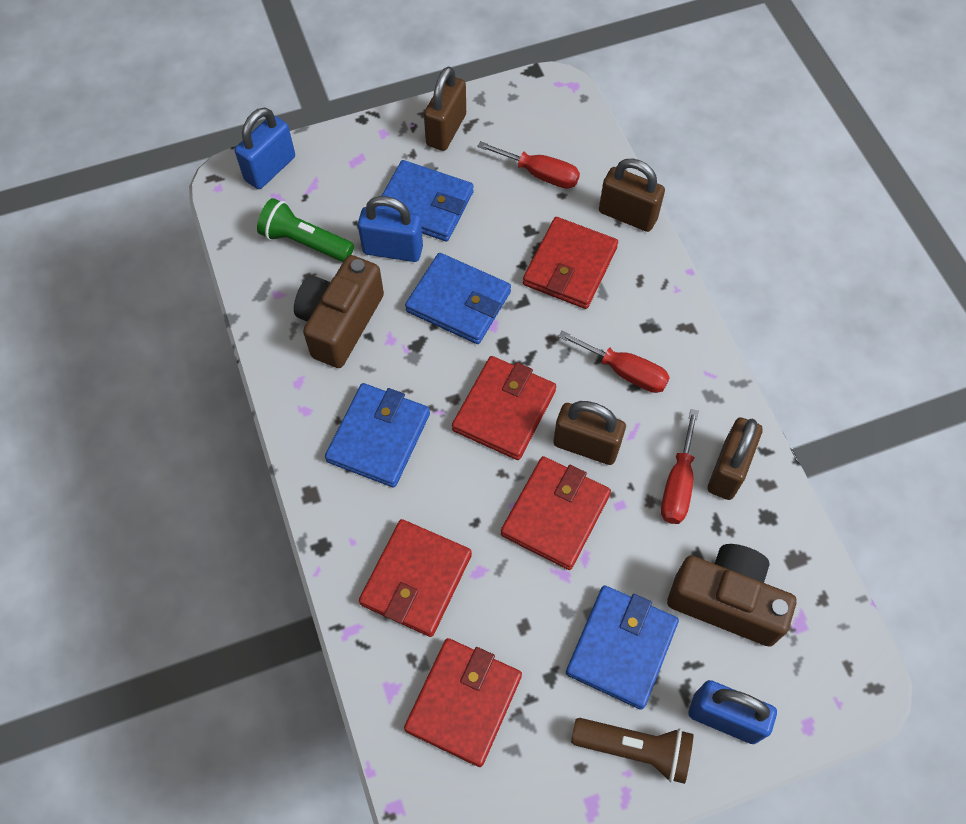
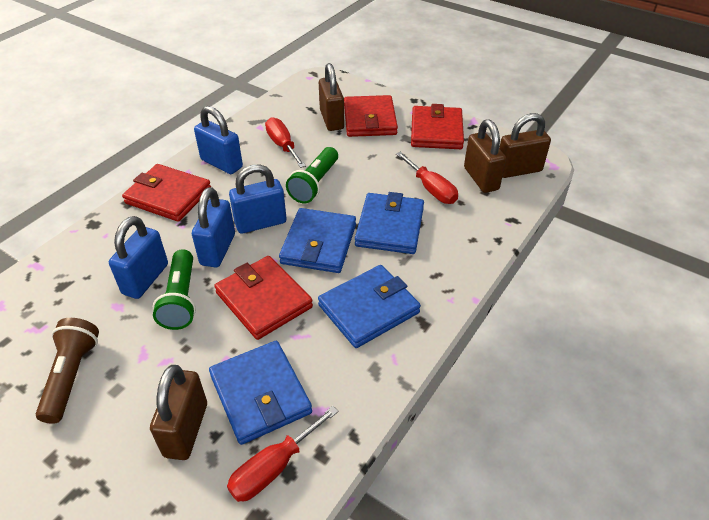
blue padlock: [235,108,295,189] [358,196,423,262] [689,680,777,744] = 3 -> [109,216,168,299] [192,187,235,267] [194,106,243,174] [229,164,286,234] = 4
brown camera: [294,255,384,368] [667,544,796,647] = 2 -> none = 0
green flashlight: [257,198,354,262] = 1 -> [153,249,196,330] [286,147,338,203] = 2
red wallet: [359,519,472,637] [404,638,522,767] [452,356,556,460] [501,456,611,570] [523,217,618,309] = 5 -> [122,164,211,222] [214,256,313,340] [344,95,398,137] [411,104,464,149] = 4

